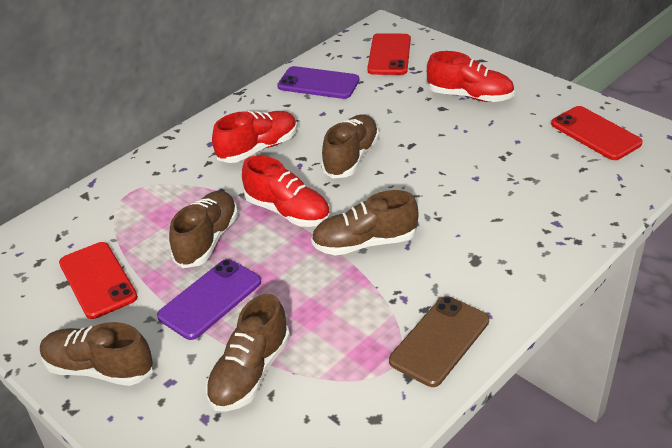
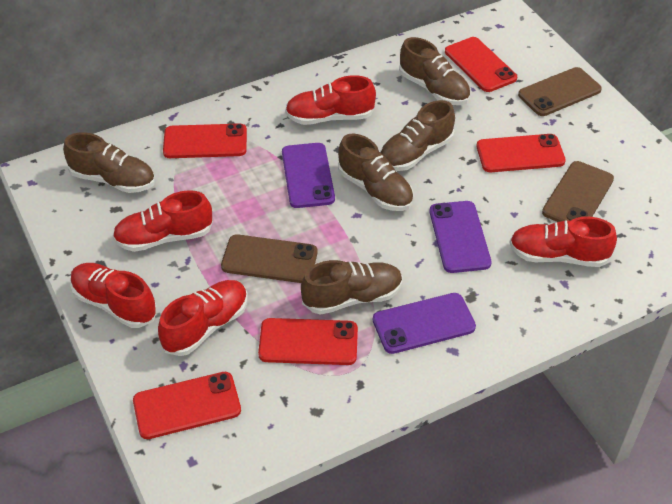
brown phone: [389,296,489,387] = 1 -> [221,234,317,283] [518,67,602,116] [542,161,614,222] = 3
purple phone: [157,259,261,340] [277,66,359,99] = 2 -> [282,143,335,208] [373,293,476,354] [429,201,491,273] = 3
red phone: [59,242,138,319] [367,33,411,75] [551,106,643,160] = 3 -> [133,372,241,439] [163,123,247,158] [258,318,358,365] [445,37,517,92] [477,134,566,172] = 5
red shoe: [212,111,297,163] [242,156,330,227] [427,51,515,102] = 3 -> [70,263,157,328] [112,190,213,252] [158,280,248,356] [285,75,376,125] [509,217,617,267] = 5

